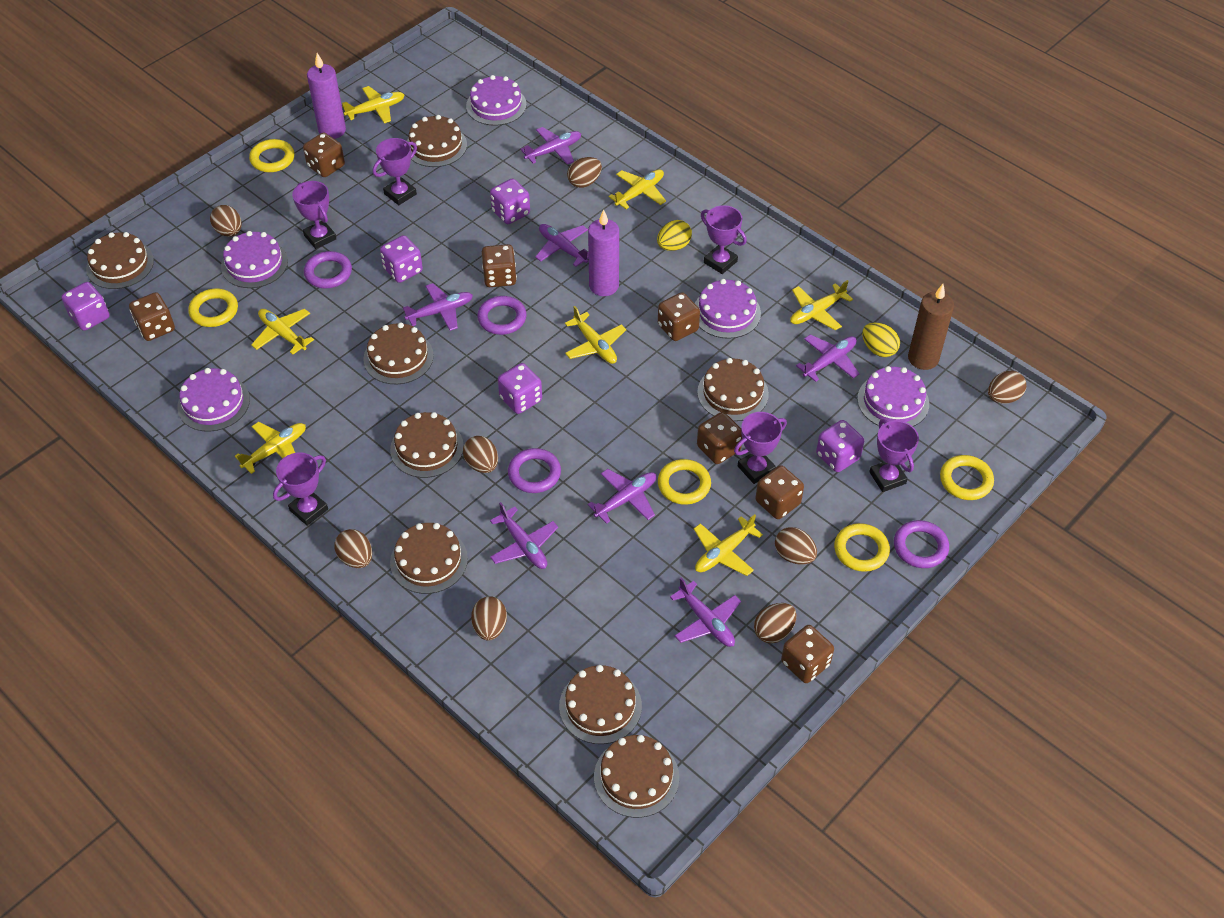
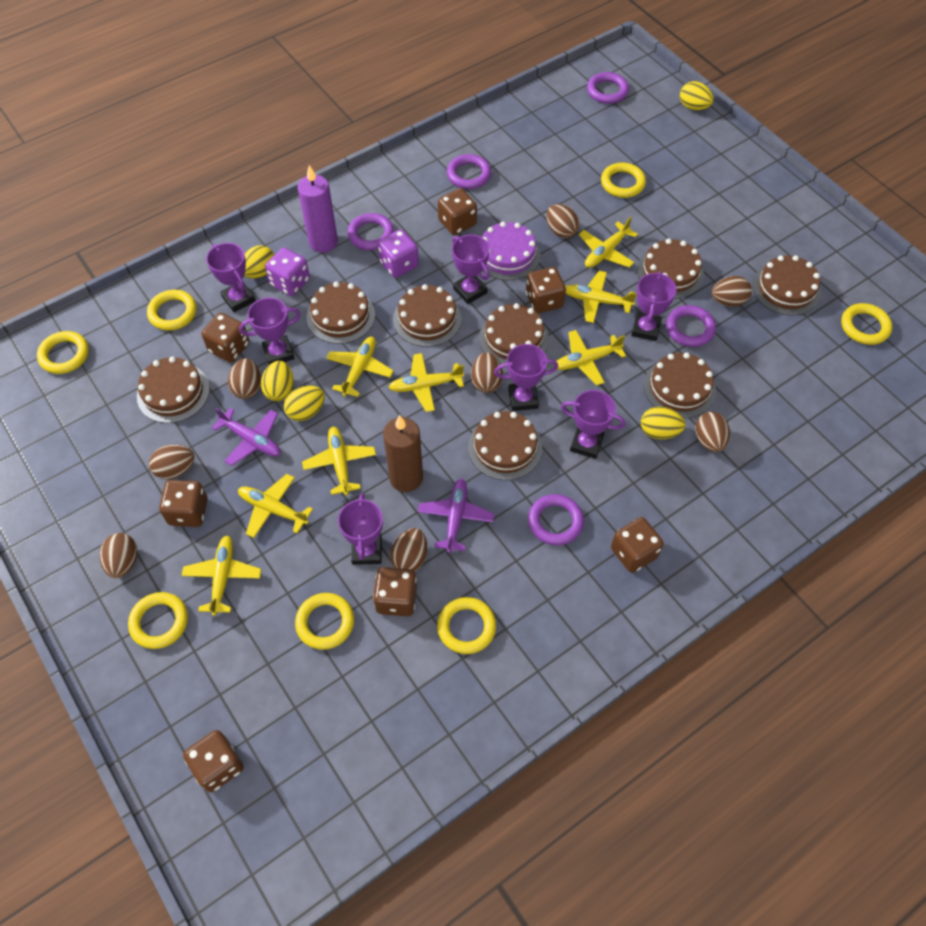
purple cake: [177,368,250,432] [221,231,288,288] [466,75,527,126] [695,279,761,339] [857,366,929,427] = 5 -> [482,222,541,280] = 1
purple candle: [307,53,346,139] [588,209,619,296] = 2 -> [298,165,338,253] = 1
purple dice: [61,282,110,331] [380,235,423,283] [490,178,530,224] [498,363,542,414] [816,420,864,472] = 5 -> [265,248,310,296] [377,229,419,278] = 2
purple plane: [403,283,473,331] [490,502,558,569] [520,127,581,165] [535,224,589,267] [588,469,656,524] [670,578,741,647] [796,335,860,382] = 7 -> [212,408,281,466] [418,478,494,553] = 2
purple ring: [304,251,352,288] [477,296,527,335] [508,448,561,493] [894,520,949,568] = 4 -> [348,213,394,250] [447,154,491,189] [528,494,584,545] [587,72,629,104] [666,305,716,347] = 5
purple trophy: [273,453,328,526] [292,181,336,249] [373,138,417,205] [701,205,747,274] [734,412,787,484] [869,419,919,492] = 6 -> [206,243,255,312] [239,298,300,365] [338,493,383,565] [452,234,490,304] [494,344,558,411] [561,390,625,459] [631,271,677,341] = 7
yellow egg: [657,220,692,251] [862,323,900,357] = 2 -> [244,245,274,278] [261,361,294,401] [284,386,325,421] [641,407,686,439] [680,81,714,110] = 5
yellow plane: [235,422,306,474] [251,309,314,355] [342,86,404,123] [565,306,626,364] [608,170,666,209] [694,514,763,576] [790,280,853,330] = 7 -> [182,535,262,616] [238,474,313,538] [302,427,376,495] [326,337,394,397] [389,353,464,412] [556,330,626,385] [565,271,637,323] [579,217,638,268] = 8
yellow ring: [188,289,238,327] [249,139,294,172] [658,459,711,505] [834,523,890,572] [940,455,994,500] = 5 -> [37,331,89,374] [128,592,188,649] [147,290,197,330] [295,593,354,650] [437,597,496,654] [601,163,646,198] [841,303,892,345] = 7

